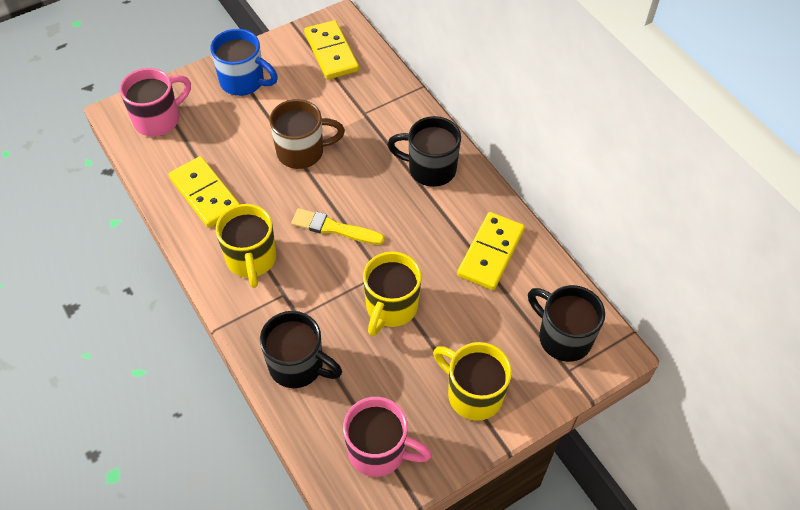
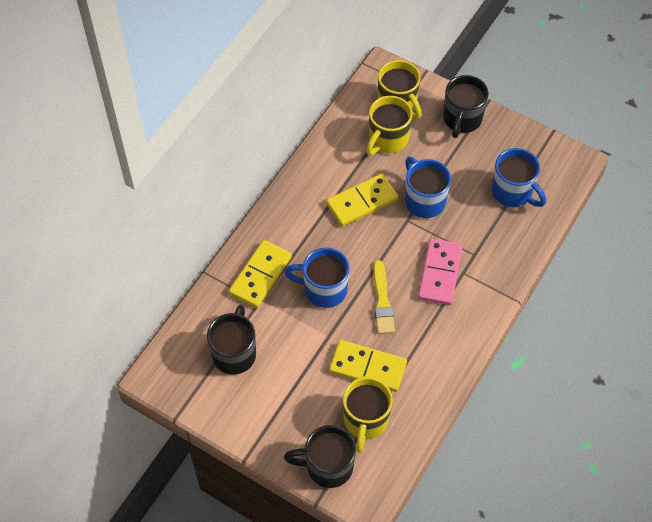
blue mug: [210,29,278,96] = 1 -> [284,247,350,308] [405,157,451,218] [492,148,546,207] = 3
brown mug: [269,99,345,169] = 1 -> none = 0
pink domino: none = 0 -> [418,238,463,305] = 1
pink mug: [120,68,191,137] [343,397,432,477] = 2 -> none = 0

